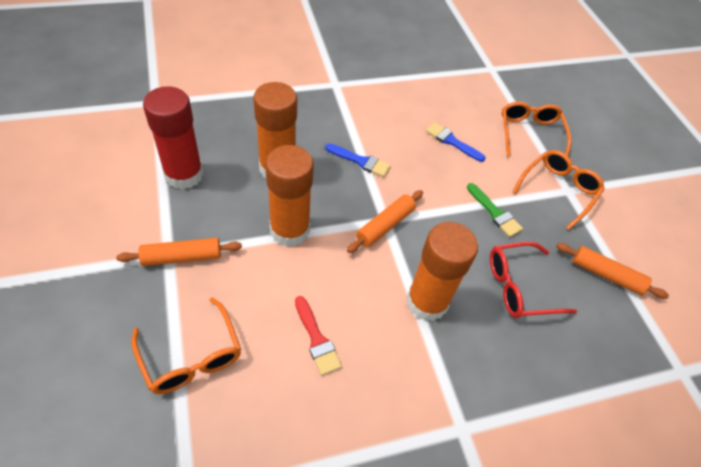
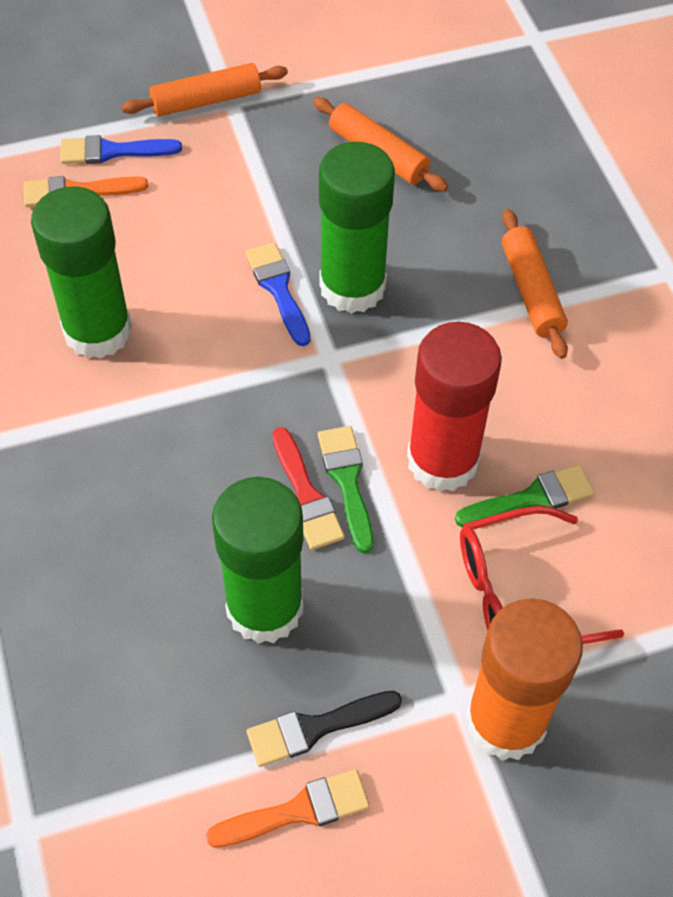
black brush: none = 0 -> [247,691,402,767] = 1
green brush: [467,183,523,237] = 1 -> [318,426,373,553] [455,465,594,527] = 2
green glue stick: none = 0 -> [31,186,132,359] [212,477,303,644] [319,142,395,314] = 3
orange brush: none = 0 -> [24,176,148,207] [206,769,370,848] = 2
orange glasses: [131,297,241,394] [502,102,571,157] [512,150,605,230] = 3 -> none = 0
orange glue stick: [253,82,297,178] [265,145,314,247] [406,222,478,321] = 3 -> [466,598,583,761] = 1

